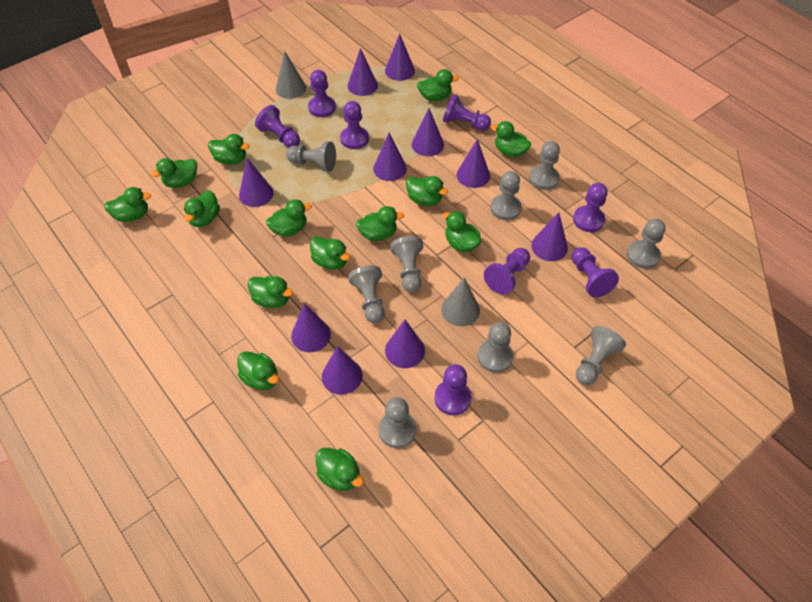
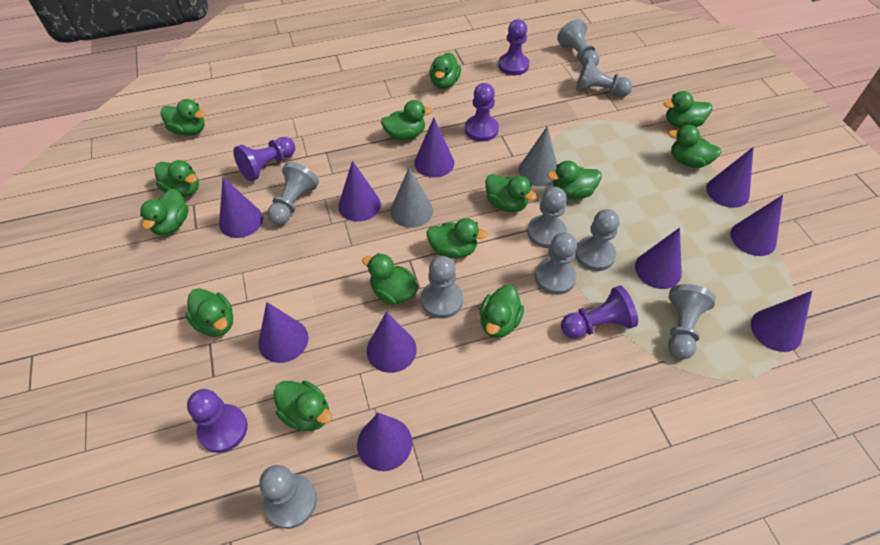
purple pawn: [255,105,300,148] [308,70,336,117] [340,101,369,149] [435,364,471,415] [443,94,491,131] [484,248,530,294] [571,247,619,298] [573,183,608,232] = 8 -> [187,389,248,453] [233,137,295,181] [465,83,499,142] [498,19,529,75] [561,285,638,339] = 5

